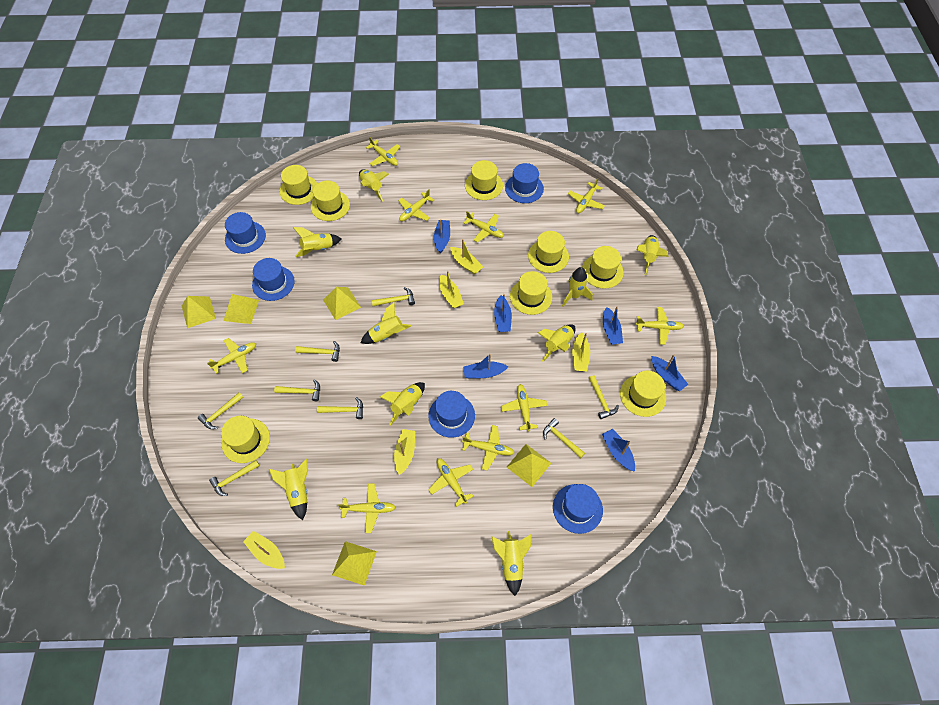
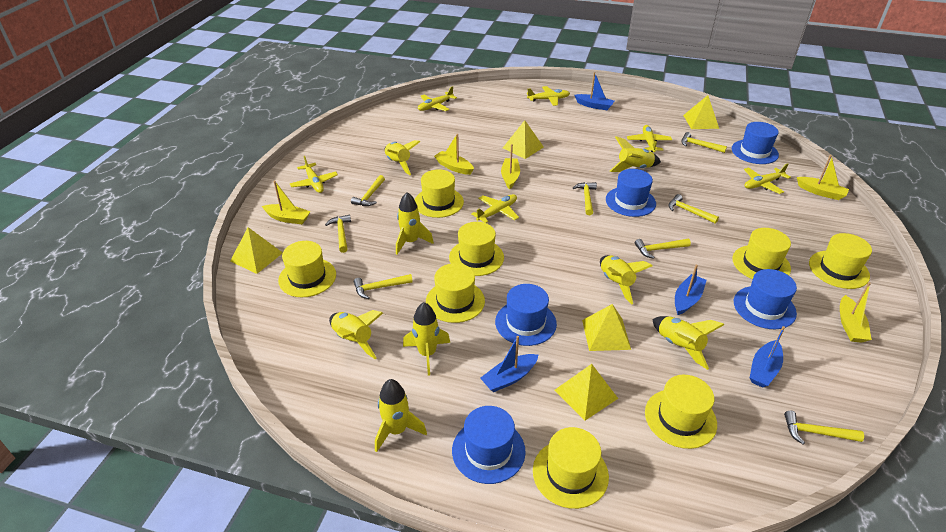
blue boat: [434,219,450,253] [463,354,508,379] [494,294,512,332] [602,429,635,472] [603,306,623,345] [651,354,688,391] = 6 -> [480,336,538,392] [575,72,614,110] [675,265,706,315] [750,326,785,388] = 4
yellow plane: [207,338,256,374] [338,483,396,533] [366,137,400,166] [398,189,434,221] [428,458,473,507] [462,425,514,471] [464,211,504,242] [501,384,547,431] [568,178,605,213] [635,307,684,345] = 10 -> [290,156,338,193] [418,86,457,111] [471,194,519,223] [527,86,570,106] [627,125,672,152] [744,163,791,194] = 6
yellow rocket: [269,459,308,520] [293,227,341,257] [359,169,389,202] [361,302,411,344] [380,382,425,426] [491,531,532,596] [538,324,576,362] [562,267,593,307] [637,235,669,275] = 9 -> [329,310,383,359] [375,379,427,452] [385,140,420,175] [396,192,434,254] [403,302,450,376] [600,255,653,305] [610,136,661,172] [652,316,725,370] = 8

